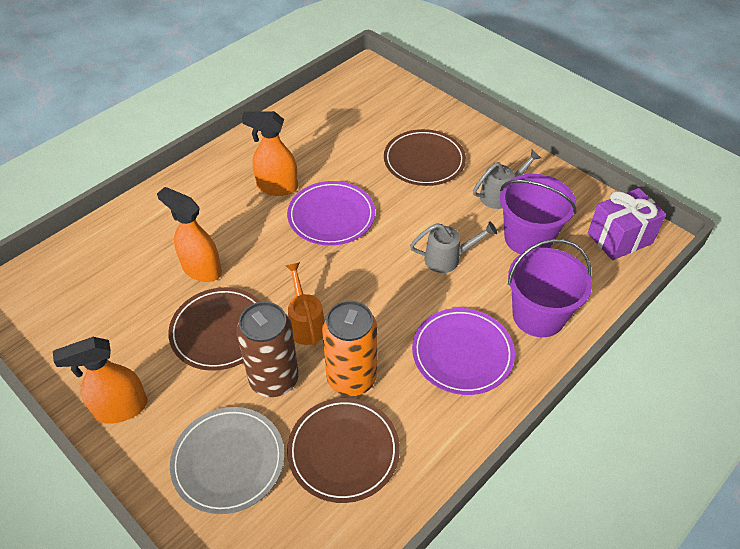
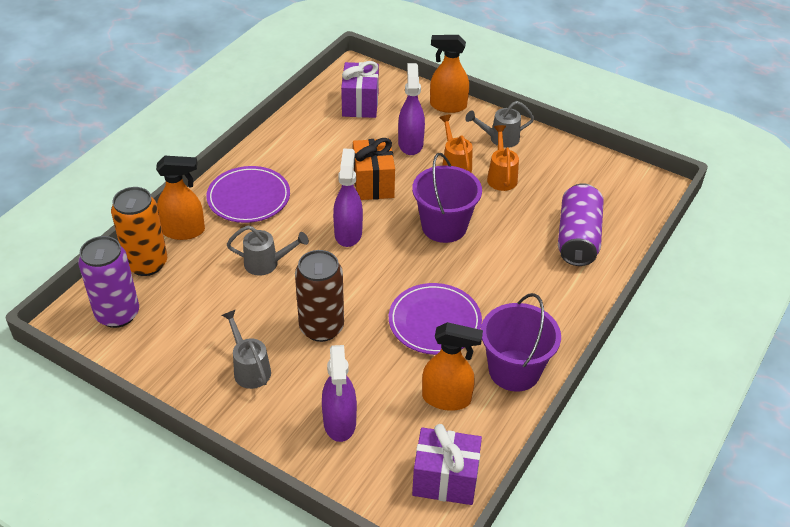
brown plate: [168,287,261,371] [287,398,400,503] [384,129,466,186] = 3 -> none = 0
grey plate: [170,407,284,514] = 1 -> none = 0
grey watering can: [410,221,497,273] [473,150,541,209] = 2 -> [222,310,271,389] [226,225,309,276] [465,101,534,148] = 3
orange gift: none = 0 -> [353,138,395,200] = 1
orange watering can: [286,262,325,345] = 1 -> [439,114,473,173] [487,125,519,191] = 2
purple can: none = 0 -> [78,236,139,328] [558,183,604,266] = 2
purple gift: [588,188,666,260] = 1 -> [341,61,379,118] [412,424,482,505] = 2
purple spray bottle: none = 0 -> [322,345,357,442] [333,148,363,247] [398,63,425,155] = 3

